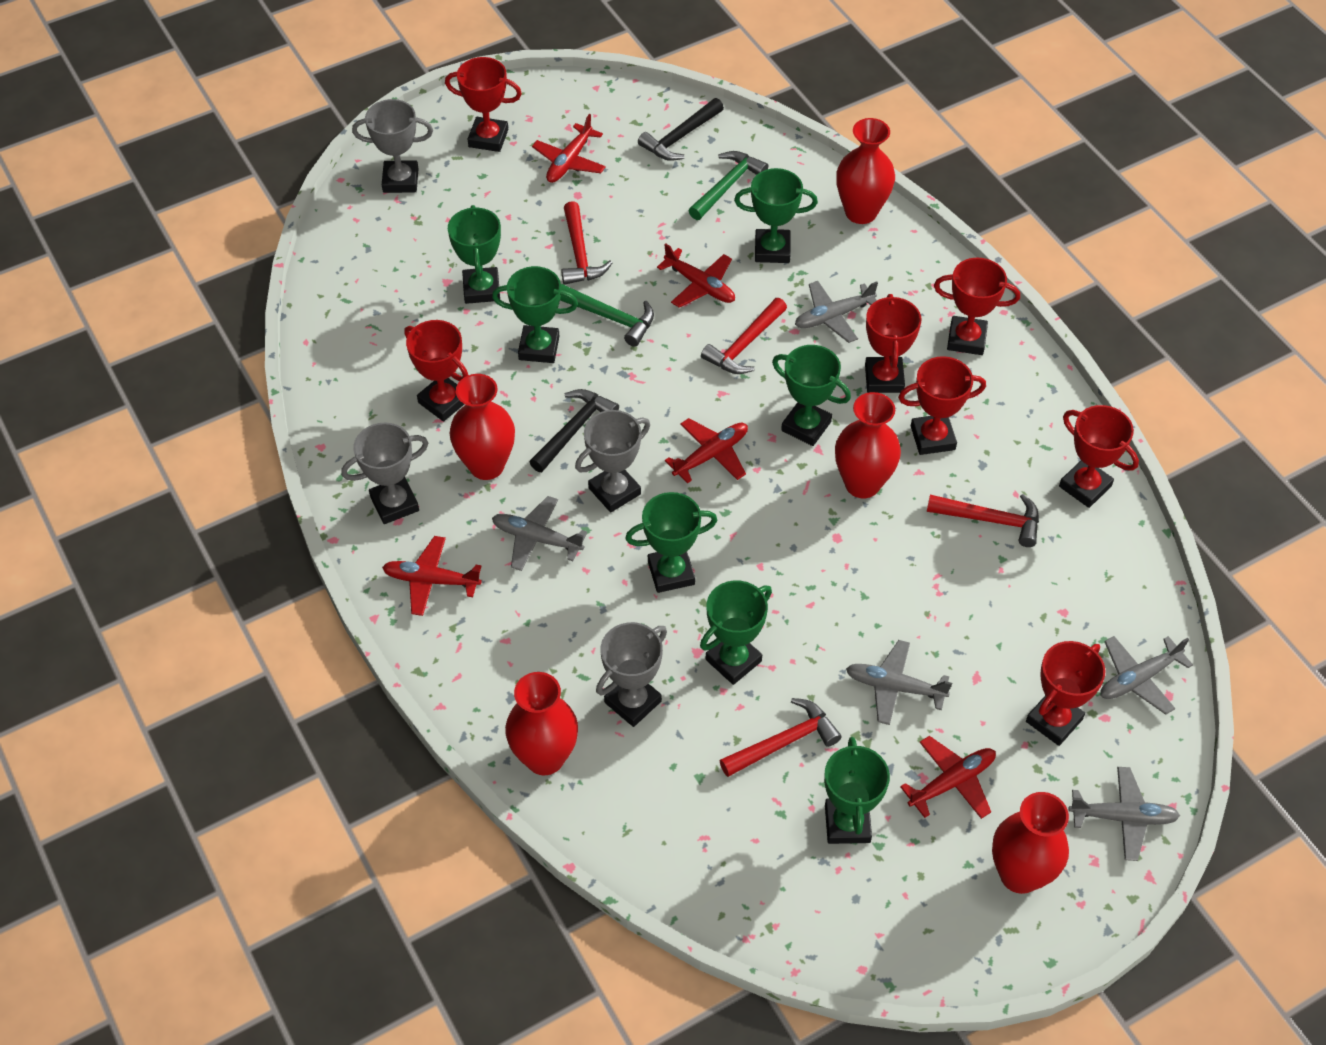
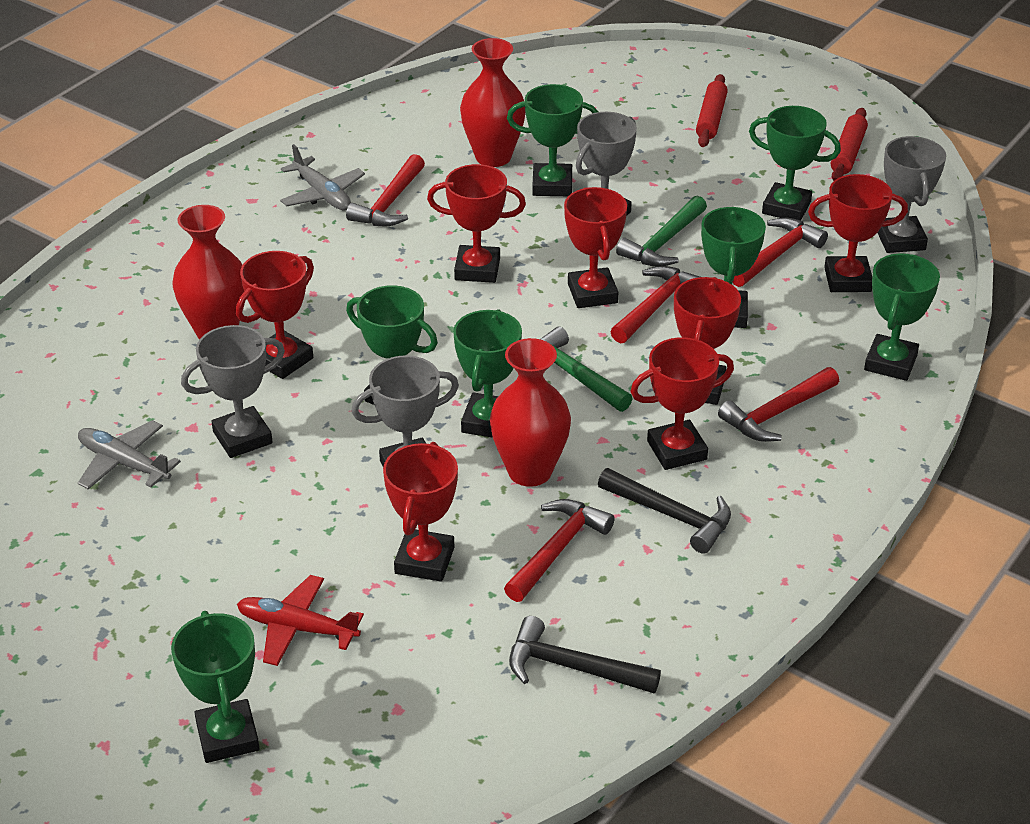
grey plane: [492,496,587,571] [795,281,878,343] [846,640,952,725] [1069,767,1180,861] [1100,636,1193,715] = 5 -> [78,420,181,489] [280,144,365,210] = 2
red hammer: [561,201,612,285] [701,298,787,374] [720,698,842,777] [927,494,1039,547] = 4 -> [346,154,425,226] [504,499,615,602] [610,266,700,343] [718,367,839,442] [732,218,828,287] = 5
red plane: [382,536,482,616] [532,114,606,183] [657,243,735,308] [665,418,748,484] [900,736,996,819] = 5 -> [237,575,364,666] = 1
red rolling pin: none = 0 -> [696,74,728,147] [831,108,868,181] = 2
red vase: [450,374,515,480] [505,672,578,775] [835,392,901,498] [836,118,895,224] [992,792,1069,894] = 5 -> [173,205,245,340] [460,38,525,167] [490,338,571,487] = 3

